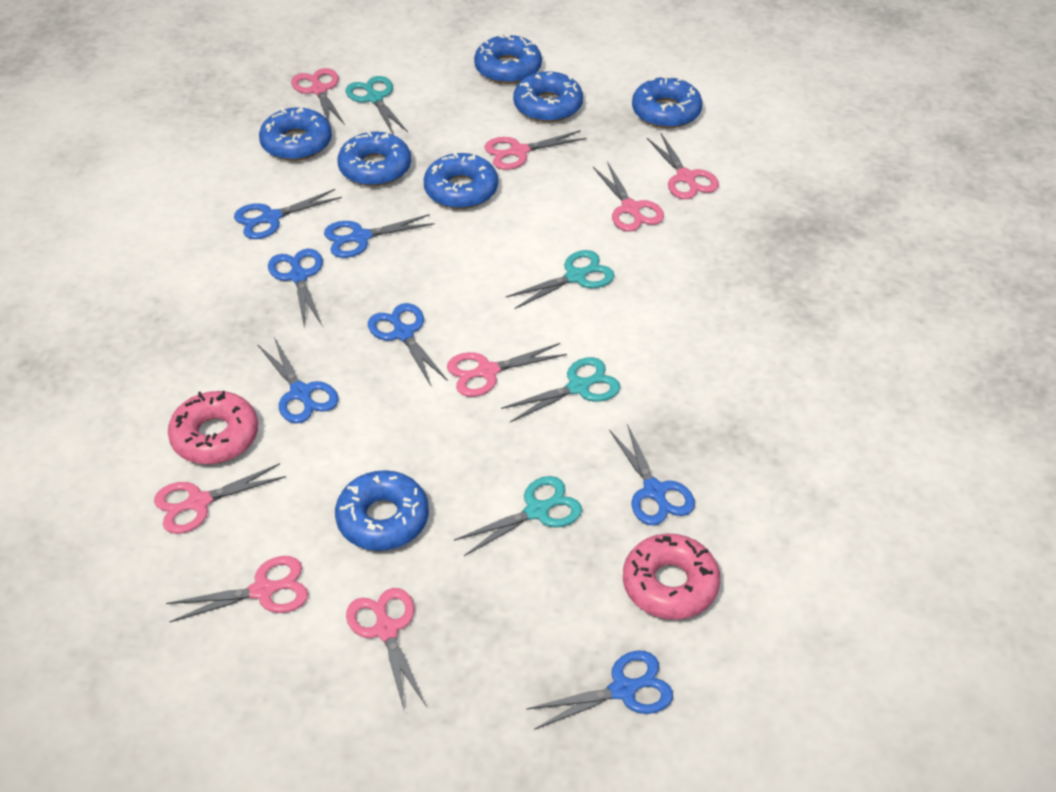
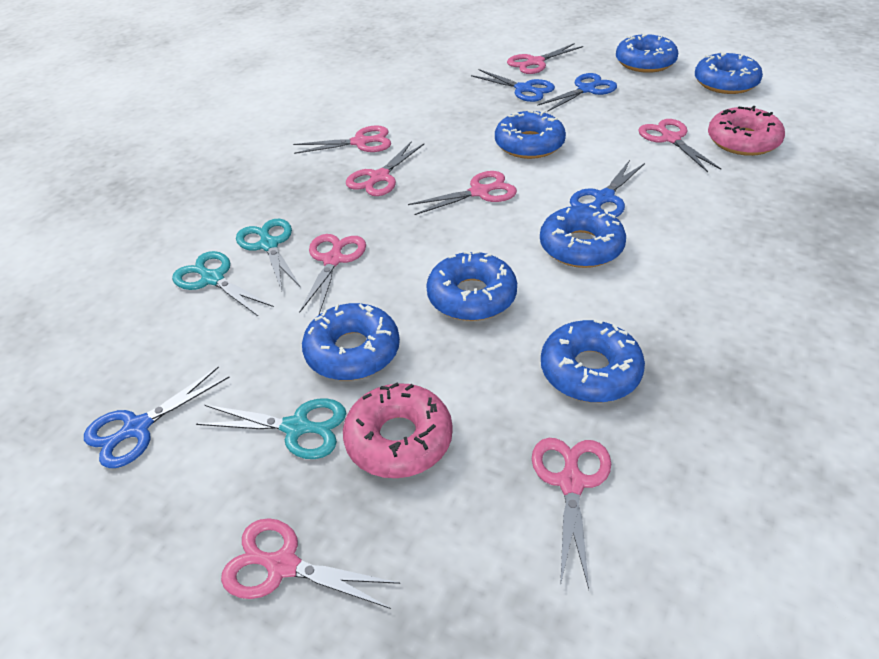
blue scissors: [234,189,342,239] [258,337,338,423] [268,249,323,326] [324,214,434,258] [368,303,448,386] [526,651,673,730] [610,424,695,525] = 7 -> [84,366,230,468] [471,69,555,102] [537,73,617,112] [570,160,645,217] = 4
turquoise scissors: [346,76,408,134] [454,476,582,556] [501,357,620,422] [505,250,615,309] = 4 -> [172,251,274,316] [196,398,346,459] [236,219,300,291] = 3

